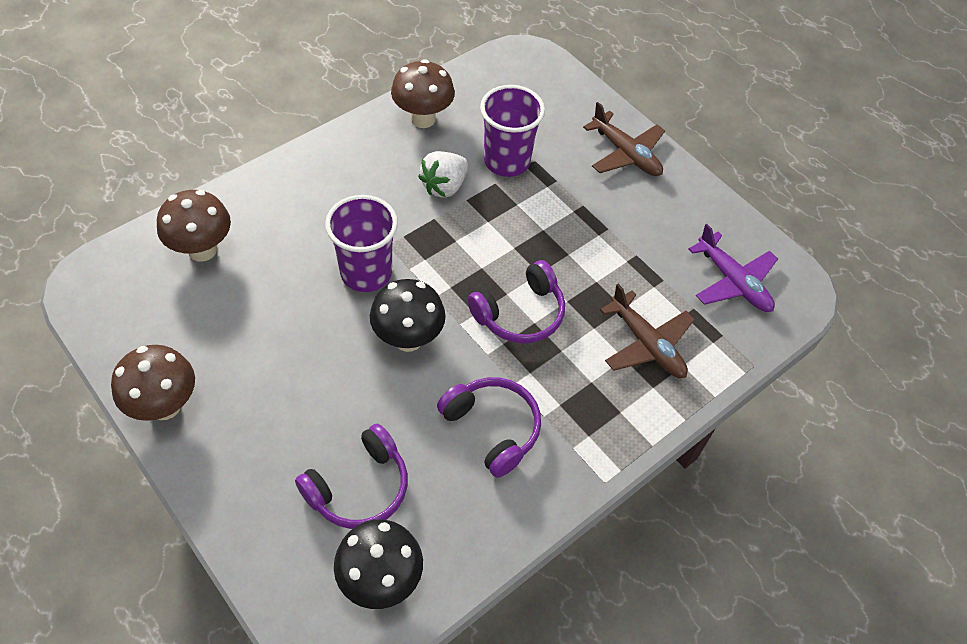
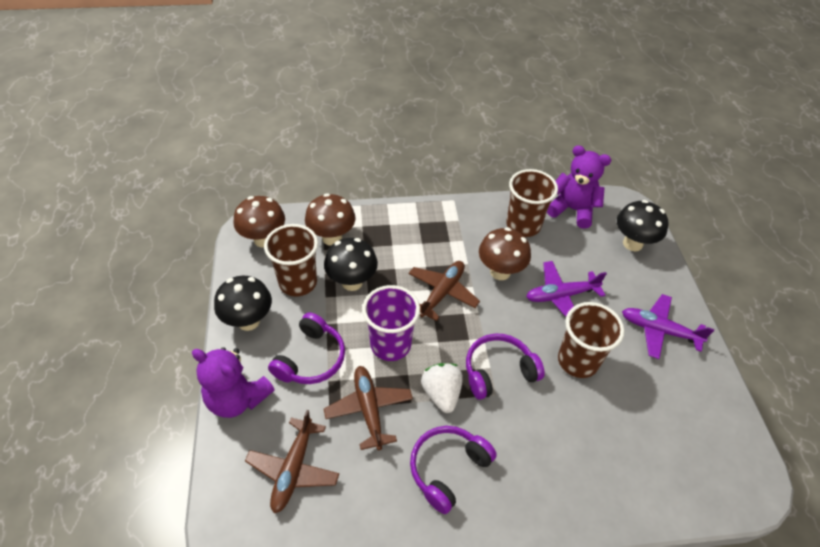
black mushroom: [334,519,423,609] [370,279,446,352] = 2 -> [214,276,272,331] [324,238,378,291] [617,200,669,251] = 3
brown cup: none = 0 -> [264,224,318,297] [506,169,558,237] [558,302,624,378] = 3
brown plane: [583,102,665,176] [600,284,695,378] = 2 -> [245,410,339,513] [324,366,413,450] [409,261,480,321] = 3
purple cup: [325,195,398,292] [480,85,545,177] = 2 -> [362,285,420,361] = 1
purple plane: [688,224,778,312] = 1 -> [526,261,607,317] [622,294,714,359] = 2
purple teddy bear: none = 0 -> [192,347,275,418] [547,145,611,229] = 2

